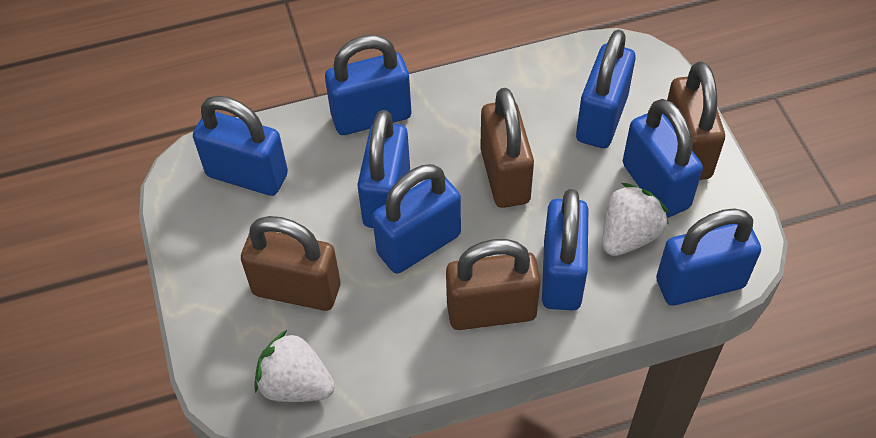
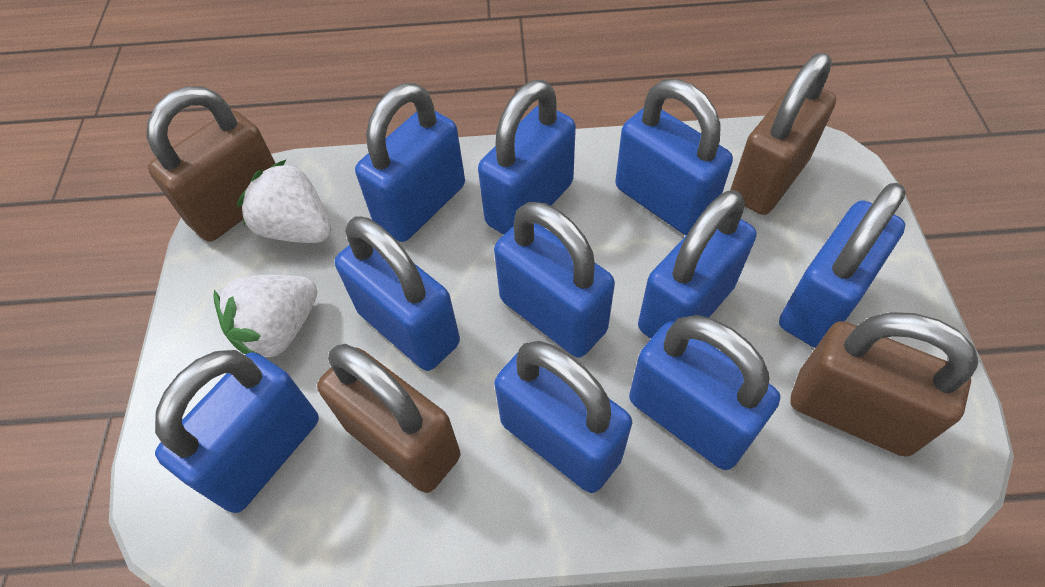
blue padlock: [193,95,288,196] [325,35,411,135] [357,110,410,228] [372,164,461,274] [542,189,588,311] [576,30,636,148] [623,99,703,218] [656,208,761,306] = 8 -> [155,350,319,513] [335,217,460,371] [355,83,465,242] [478,80,576,235] [494,202,615,358] [494,341,632,493] [615,79,733,235] [629,315,780,470] [638,190,757,339] [779,183,906,348] = 10

